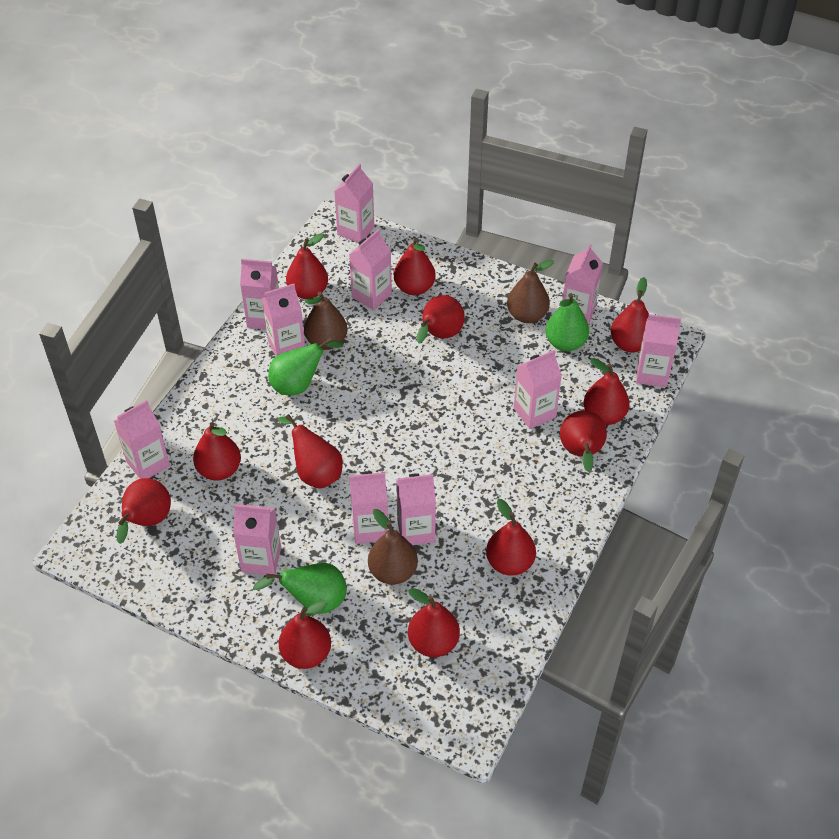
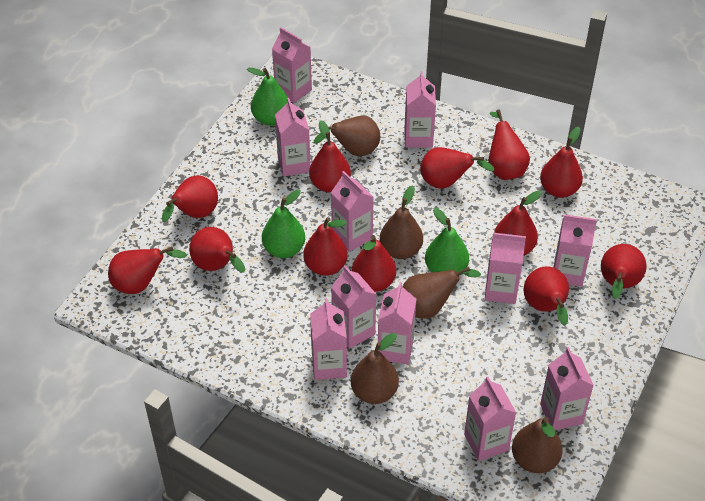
brown pear: [304,292,348,350] [368,509,418,585] [507,260,554,323] = 3 -> [314,116,380,156] [351,333,399,404] [380,186,423,259] [403,267,481,318] [512,417,563,473] = 5

